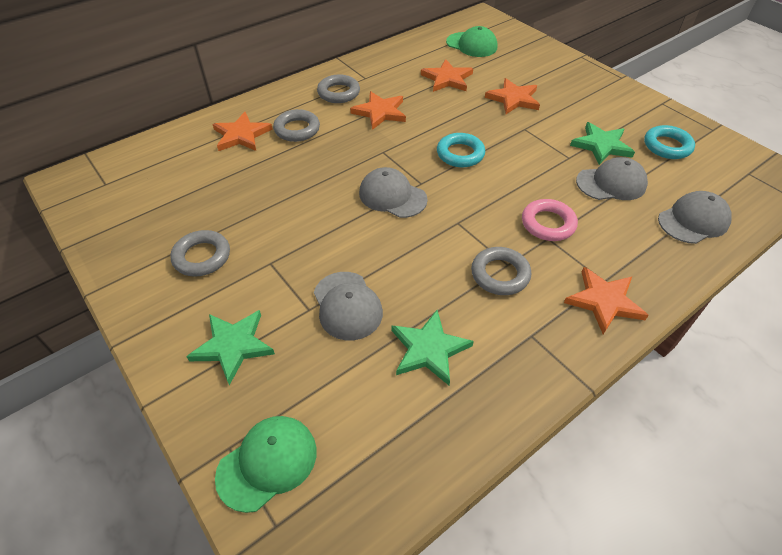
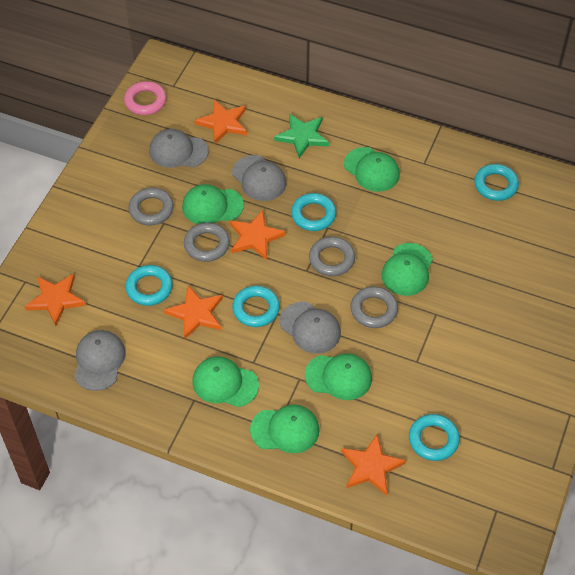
green cap: [215,416,317,513] [446,26,497,57] = 2 -> [182,184,244,224] [193,356,259,407] [250,404,320,453] [305,353,372,400] [344,147,400,192] [381,243,433,296] = 6
green star: [186,310,275,385] [391,310,474,385] [570,122,635,165] = 3 -> [274,114,329,158] = 1
turquoise ring: [437,133,485,167] [644,125,695,159] = 2 -> [126,265,173,306] [232,286,280,327] [291,193,336,231] [409,414,460,461] [474,164,519,201] = 5

